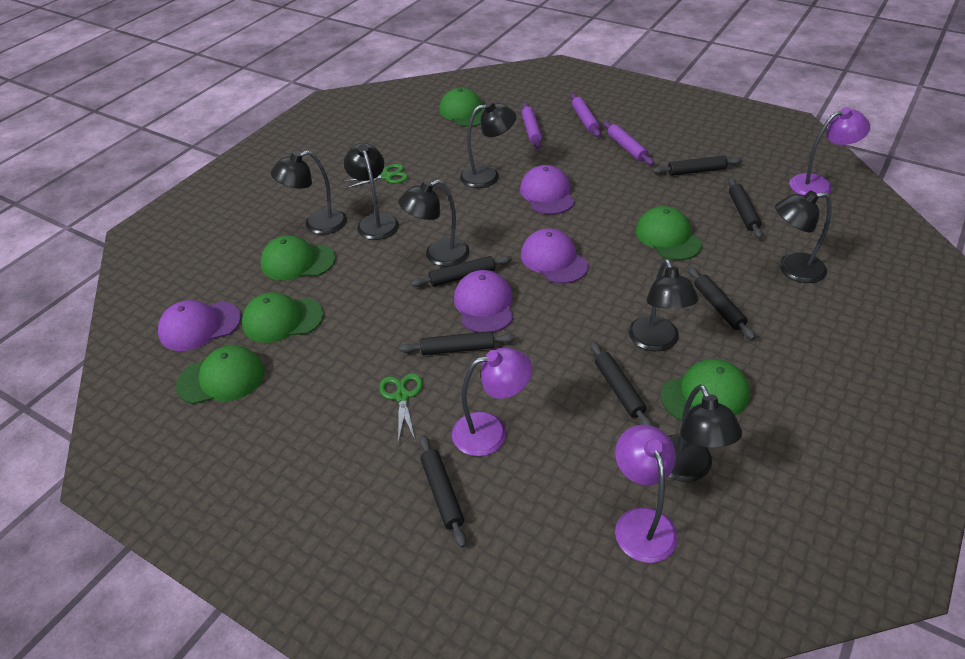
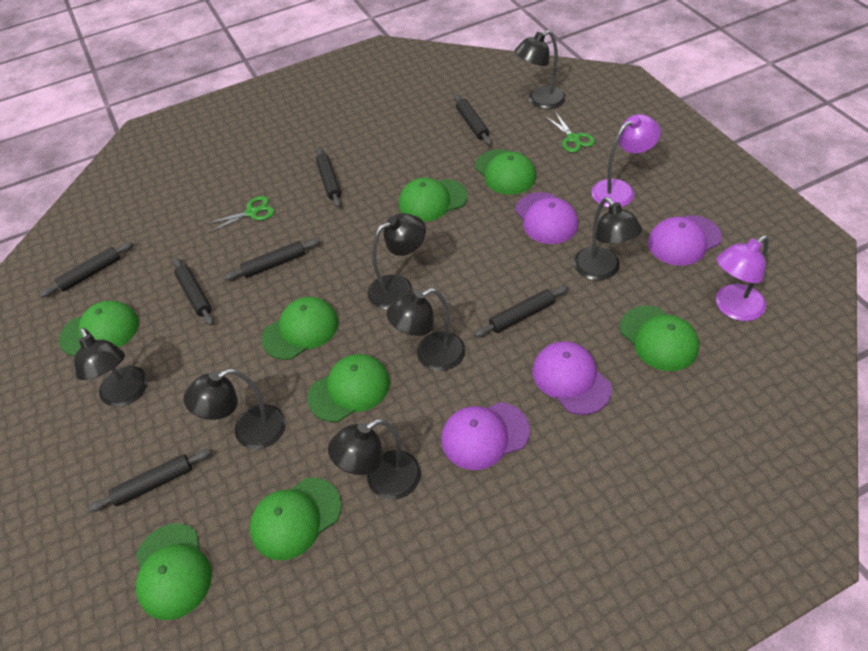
green cap: [176,345,265,404] [242,292,324,343] [260,235,335,281] [439,88,485,127] [636,206,702,260] [660,359,750,421] = 6 -> [59,301,139,356] [136,523,212,620] [249,477,342,560] [261,297,338,360] [307,354,390,422] [399,178,468,222] [475,149,536,195] [620,306,699,371] = 8
purple lamp: [452,348,532,456] [615,425,678,563] [789,107,870,198] = 3 -> [592,114,661,208] [716,235,769,321] = 2
purple rolling pin: [522,103,542,149] [571,93,601,137] [603,121,654,165] = 3 -> none = 0

